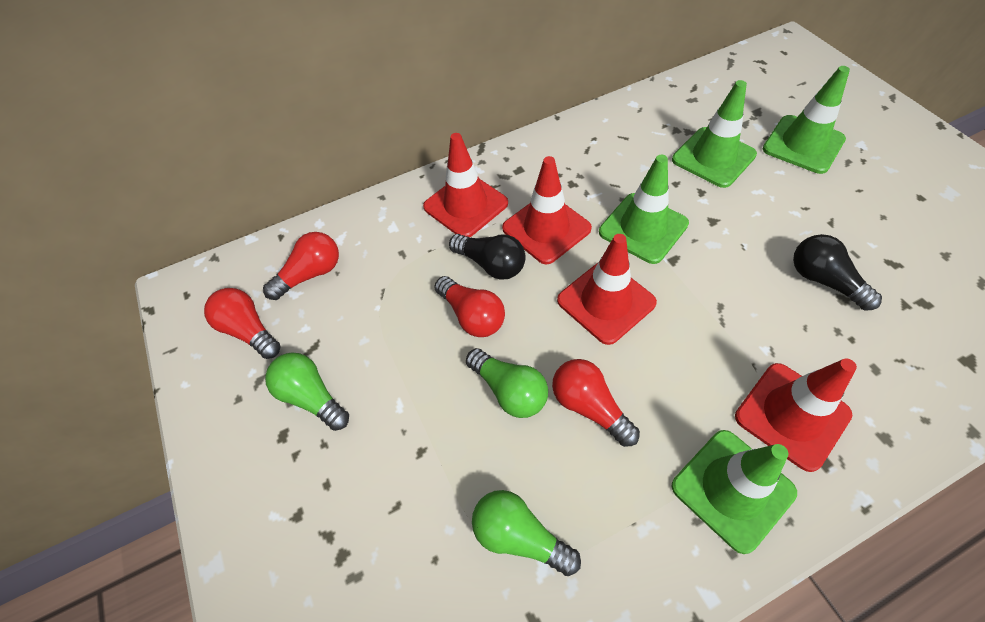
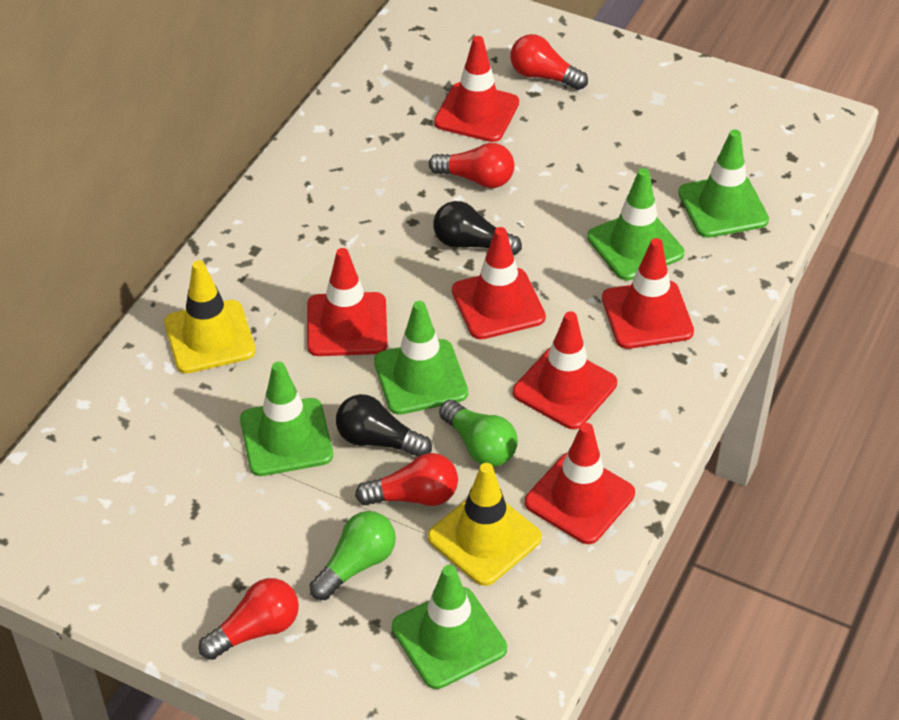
green light bulb: [265,353,349,431] [466,348,548,418] [472,490,581,576] = 3 -> [310,511,396,600] [439,400,518,467] = 2
green traffic cone: [599,155,689,264] [672,80,757,188] [672,430,797,554] [763,66,850,174] = 4 -> [240,361,333,476] [374,301,468,415] [392,565,507,689] [587,168,684,280] [678,129,769,238] = 5
red traffic cone: [423,133,508,237] [502,156,592,264] [557,234,657,345] [735,358,857,472] = 4 -> [307,248,388,356] [434,36,519,142] [452,227,546,339] [513,311,617,429] [525,423,635,544] [602,238,694,349] = 6
yellow traffic cone: none = 0 -> [164,260,256,374] [428,463,542,586] = 2

